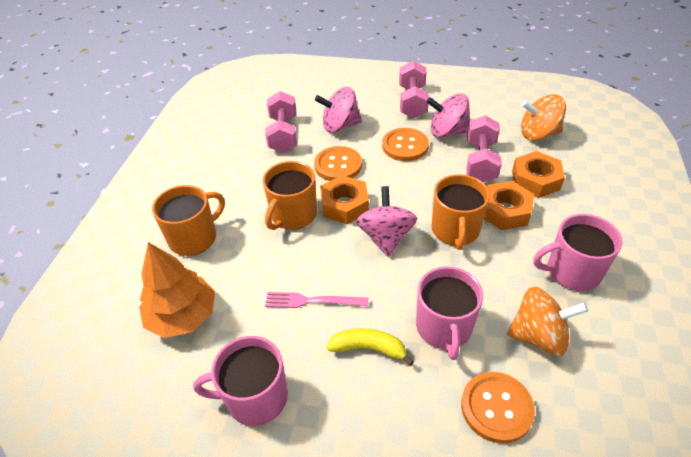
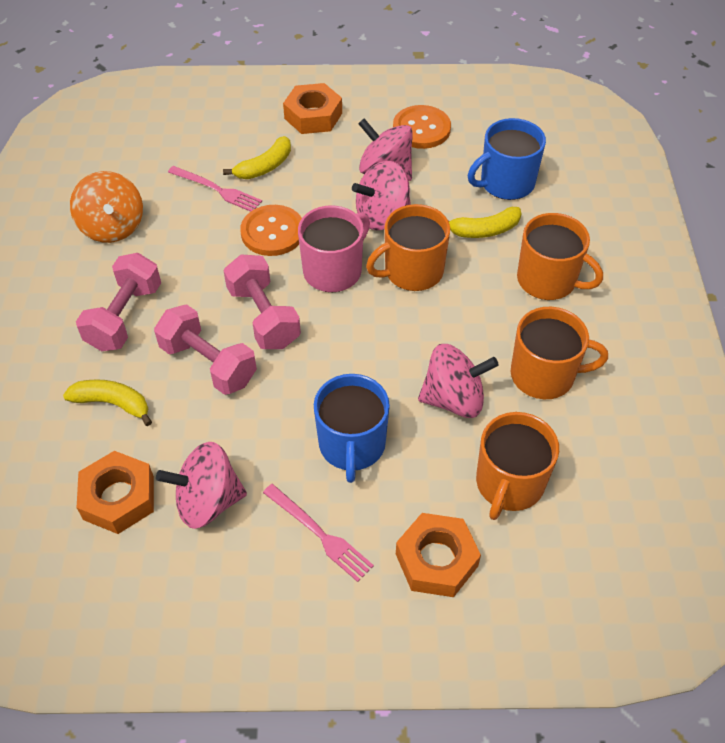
blue mug: none = 0 -> [314,374,390,483] [468,118,546,200] = 2
orange button: [314,146,362,181] [382,128,429,161] [461,372,535,444] = 3 -> [240,205,302,256] [393,105,451,149] = 2
orange mug: [152,185,225,256] [263,161,317,230] [432,174,490,250] = 3 -> [366,204,450,291] [476,412,559,520] [511,307,608,399] [517,213,603,300] = 4
orange spinning top: [507,287,588,356] [521,94,566,141] = 2 -> [70,171,143,243] = 1
orange tree: [139,242,215,338] = 1 -> none = 0
pink fork: [265,292,369,308] = 1 -> [168,166,262,212] [263,484,374,582] = 2
pink mug: [193,336,288,426] [416,266,483,360] [533,214,622,291] = 3 -> [298,205,370,292] = 1
pink spinning top: [315,87,362,133] [356,186,417,257] [426,93,470,138] = 3 -> [156,442,247,529] [352,161,411,230] [358,118,413,181] [418,344,499,418] = 4
yellow banana: [327,328,414,366] = 1 -> [63,379,152,426] [223,136,291,179] [449,207,522,238] = 3

